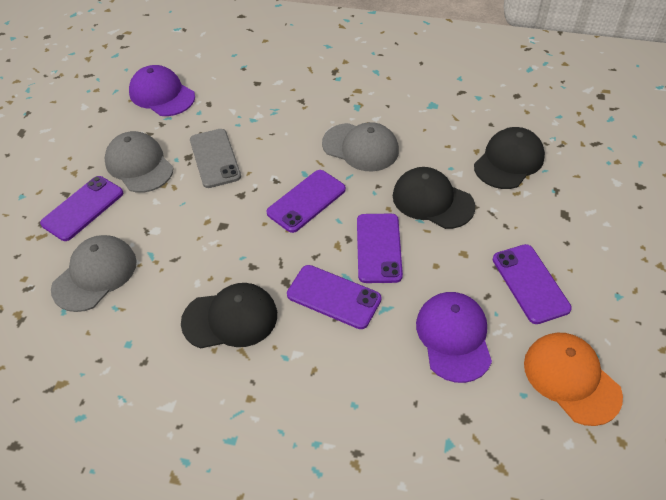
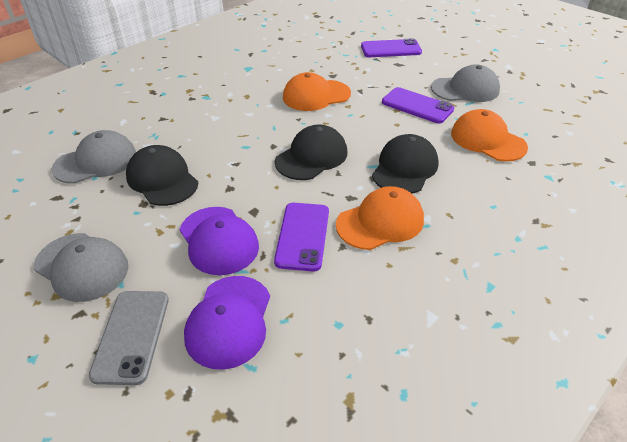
orange cap: [524,333,623,426] = 1 -> [283,72,351,111] [336,186,424,250] [451,109,528,162] = 3
purple phone: [40,176,123,241] [266,170,346,233] [287,265,381,329] [357,214,403,283] [493,244,572,324] = 5 -> [274,203,329,271] [361,38,422,57] [382,87,454,123] = 3

